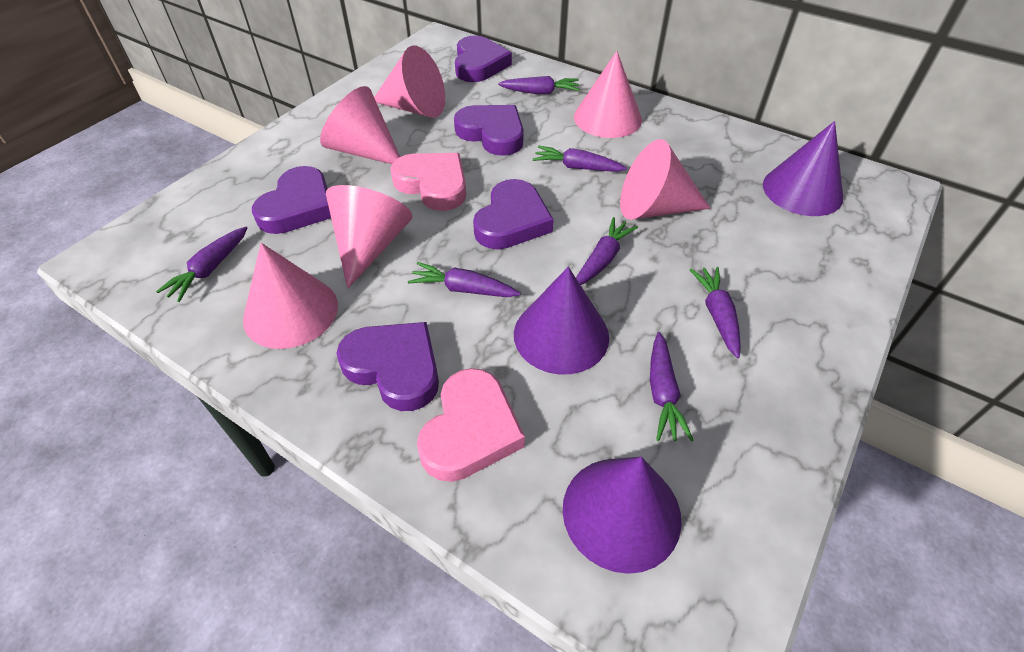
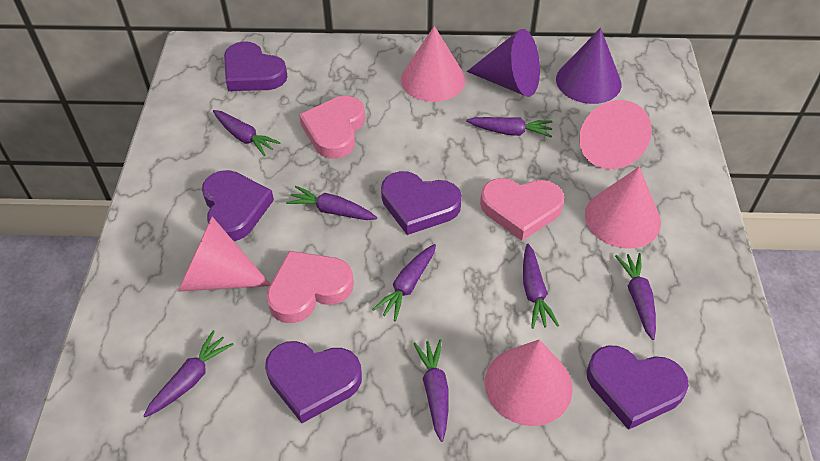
pink cone: [243,243,338,349] [320,86,400,164] [326,185,413,289] [374,46,445,118] [574,51,642,138] [620,139,710,220] = 6 -> [178,217,271,292] [401,26,465,102] [485,340,573,426] [579,100,652,169] [585,167,661,248] = 5
pink heart: [390,153,466,211] [417,368,525,482] = 2 -> [266,251,354,323] [299,96,365,159] [480,178,564,240] = 3
purple carrot: [156,227,247,302] [408,262,521,297] [498,76,580,94] [533,145,627,172] [576,217,638,285] [650,332,694,442] [690,267,741,358] = 7 -> [143,330,234,417] [213,110,281,156] [286,186,377,220] [372,244,436,322] [413,339,449,442] [466,117,553,137] [523,244,559,329] [615,253,656,340] = 8
purple cone: [514,267,609,375] [563,457,682,574] [763,121,844,216] = 3 -> [467,29,540,97] [556,28,621,104] = 2

